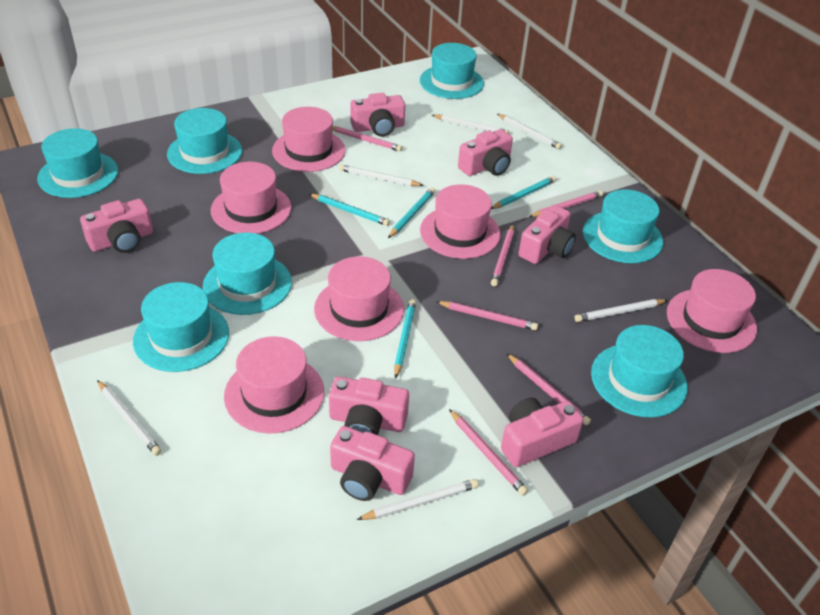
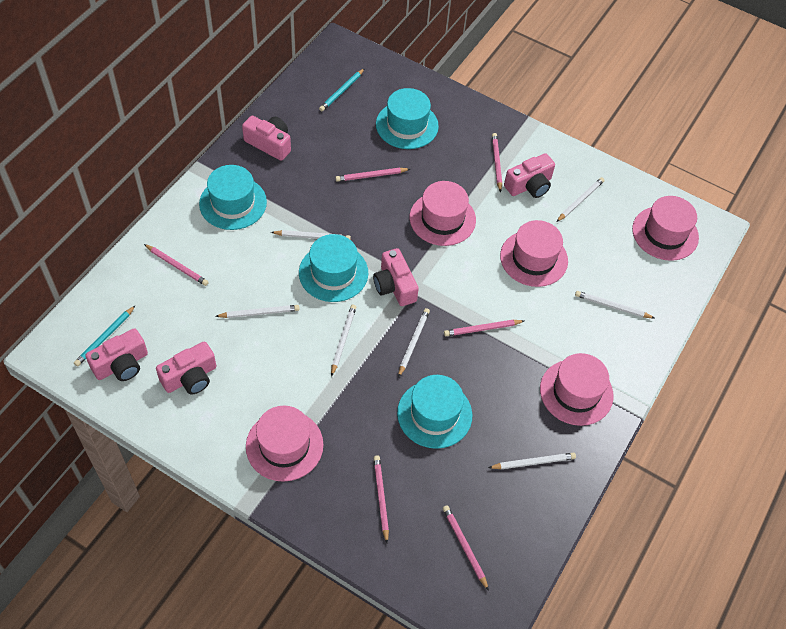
pink camera: [80,199,153,253] [329,377,409,435] [330,426,415,501] [350,93,405,137] [458,129,513,176] [501,397,583,467] [519,205,576,264] = 7 -> [85,328,148,381] [156,342,216,394] [242,115,291,161] [373,248,419,306] [504,153,555,198] = 5
pink hat: [211,162,291,234] [224,336,324,434] [272,107,345,172] [314,256,404,341] [420,184,501,259] [667,269,757,353] = 6 -> [246,406,324,482] [410,181,476,246] [500,220,568,287] [540,353,614,426] [632,196,699,261] = 5
turquoise hat: [37,128,118,198] [133,282,229,372] [167,108,242,174] [203,233,292,315] [420,43,484,99] [583,189,663,263] [591,325,688,418] = 7 -> [199,165,267,230] [299,234,368,302] [376,88,439,149] [397,375,472,449] = 4
turquoise pencil: [309,194,390,226] [388,187,435,238] [394,299,416,379] [491,176,556,209] = 4 -> [74,305,136,366] [319,68,365,111] = 2
white pencil: [97,380,162,456] [339,164,424,186] [357,479,478,520] [432,115,509,134] [497,114,562,149] [575,299,668,322] = 6 -> [215,305,300,318] [271,230,351,239] [331,304,356,377] [398,308,430,378] [488,453,576,469] [557,177,605,222] [575,291,654,318] = 7

